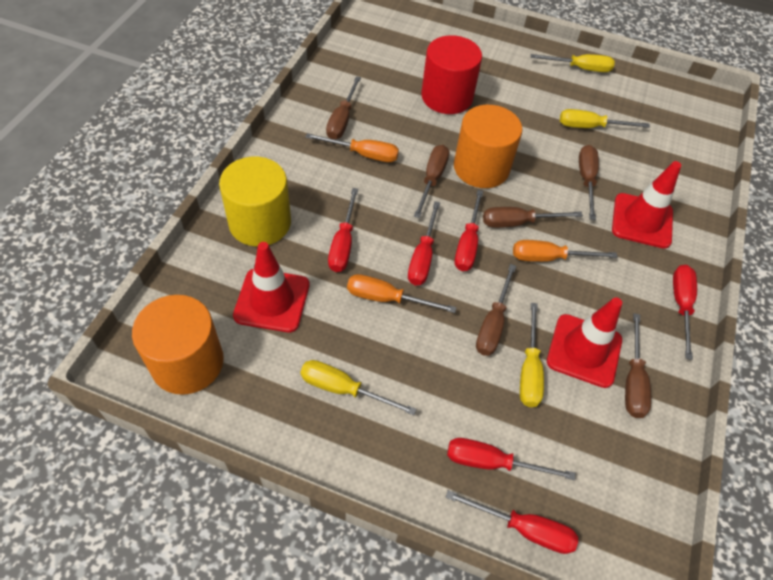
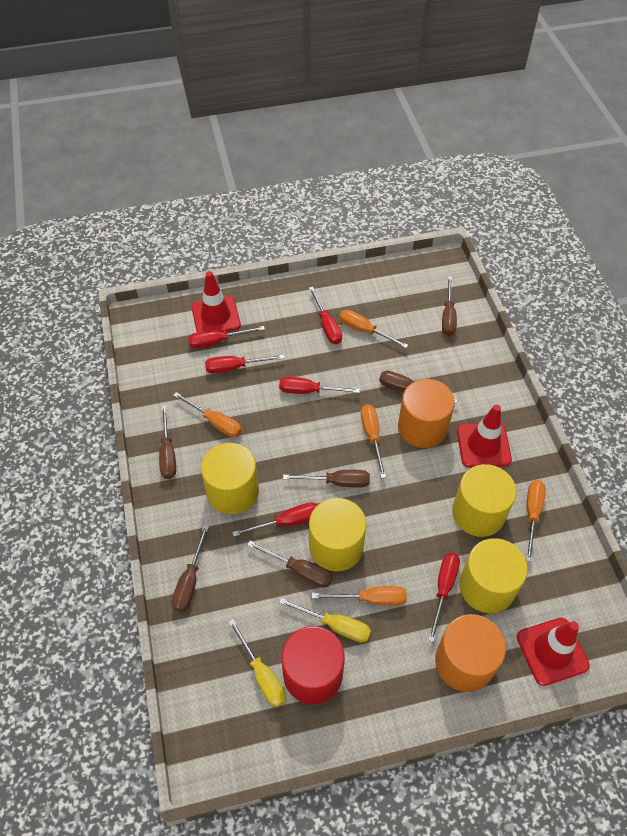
orange screwdriver: [305,133,399,162] [347,274,457,313] [513,240,618,262] = 3 -> [173,392,242,437] [312,586,407,606] [339,310,408,348] [361,404,386,478] [526,480,546,562] = 5
yellow cylinder: [219,157,291,247] = 1 -> [201,443,259,514] [309,498,367,571] [452,464,517,537] [459,538,528,613] = 4
yellow screwdriver: [300,360,417,416] [520,303,544,407] [531,54,615,72] [560,109,650,128] = 4 -> [228,619,286,708] [279,598,371,643] = 2

